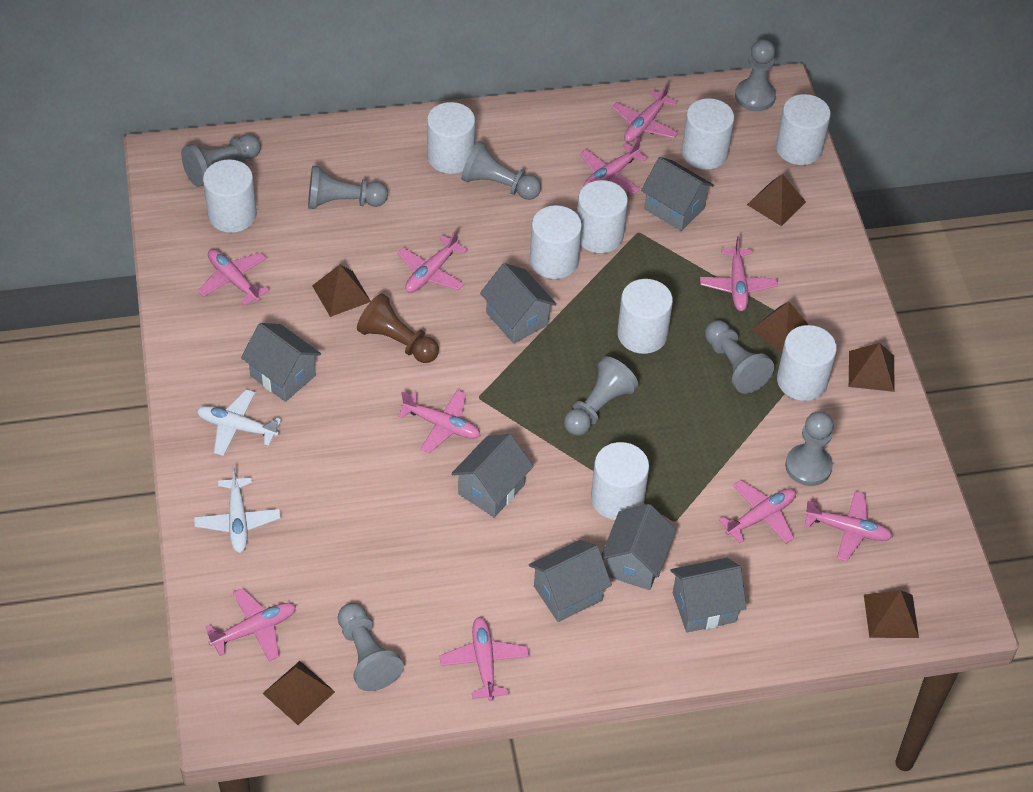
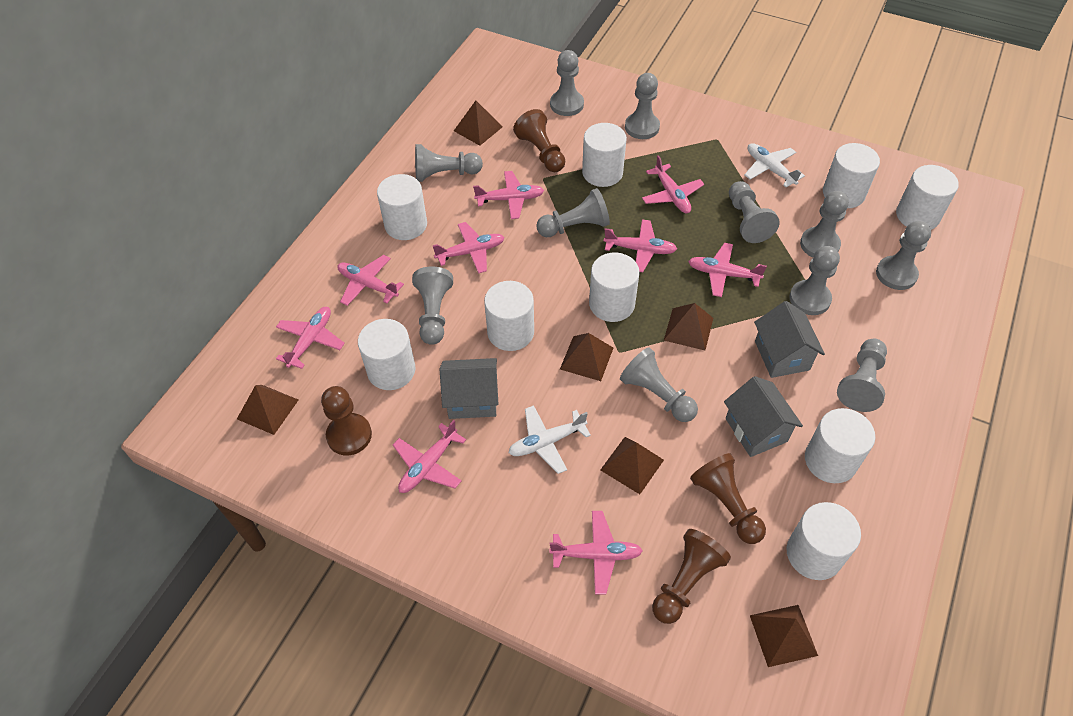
brown pawn: [357,293,439,363] = 1 -> [321,386,372,455] [513,109,565,172] [652,529,731,624] [690,453,766,544] = 4
grey house: [241,323,321,402] [451,434,533,517] [480,263,557,344] [529,540,612,622] [601,504,676,590] [641,157,714,231] [670,558,747,633] = 7 -> [440,358,498,419] [724,376,803,457] [754,301,825,378] = 3
grey pawn: [181,134,261,187] [308,166,388,209] [338,603,404,691] [461,141,541,200] [564,357,638,436] [705,320,774,394] [735,39,776,111] [785,412,833,486] = 8 -> [412,266,453,345] [415,144,483,182] [536,188,610,237] [550,50,584,116] [620,347,698,422] [625,73,660,139] [729,181,780,243] [790,246,840,315] [800,191,849,257] [837,338,887,412] [876,221,931,290] = 11
pink plane: [198,249,270,306] [206,588,296,661] [397,229,468,293] [398,390,481,453] [440,617,529,701] [580,137,648,194] [612,83,679,142] [700,236,778,311] [718,480,796,544] [804,491,893,562] = 10 -> [276,307,345,369] [337,255,404,306] [393,420,466,493] [433,222,505,274] [473,171,544,219] [549,511,643,595] [604,220,677,272] [642,155,704,213] [688,243,767,297] = 9

